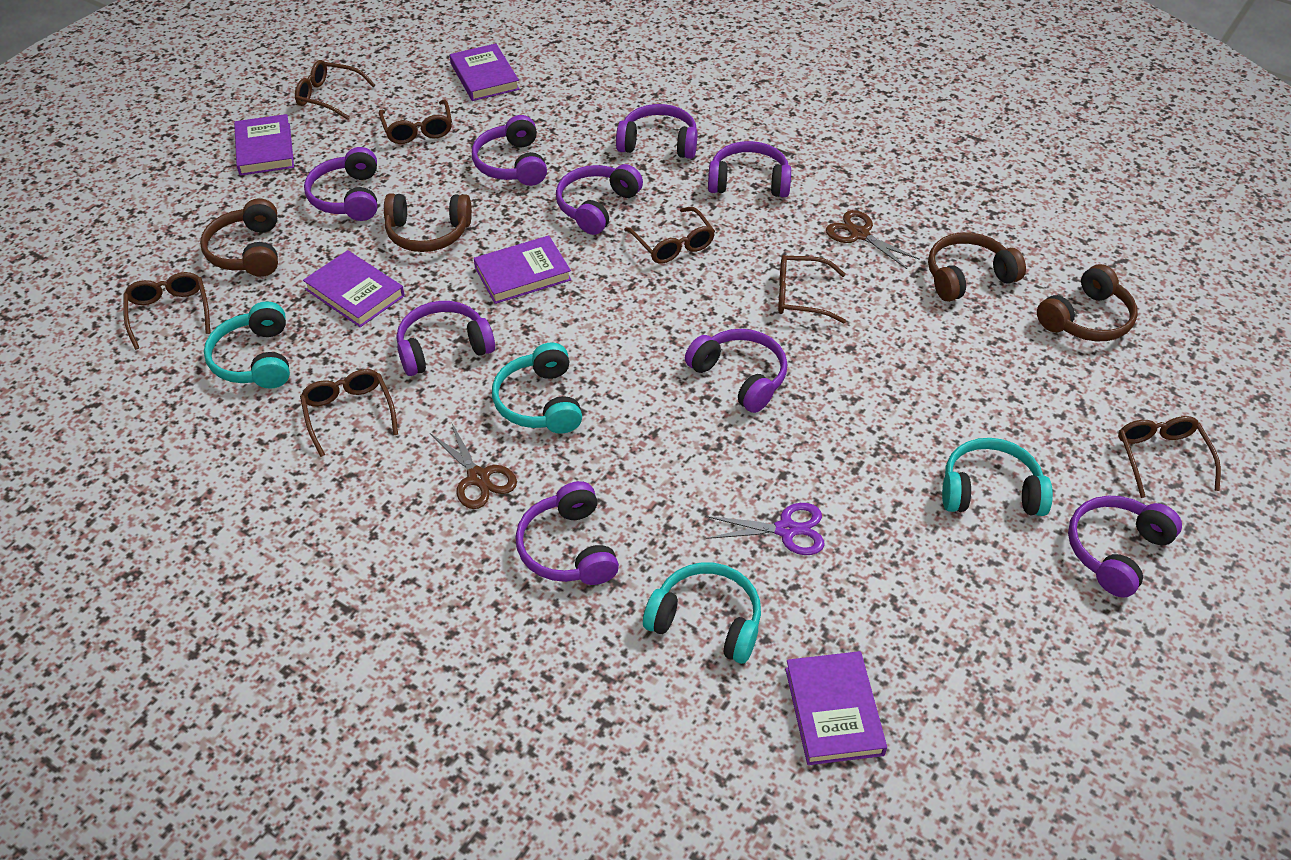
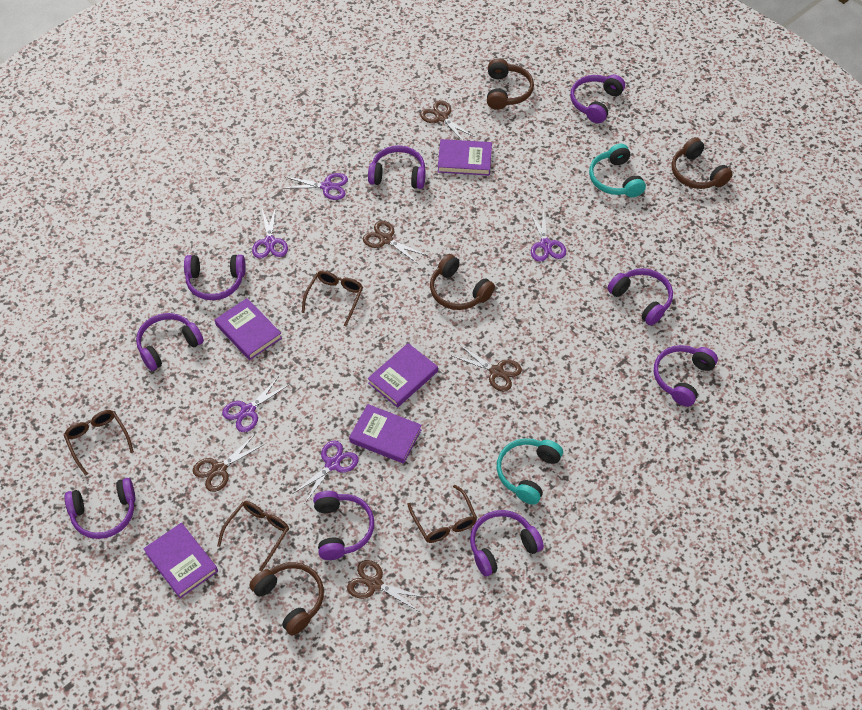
brown glasses: [123,272,210,350] [295,60,375,120] [300,369,398,457] [379,100,452,144] [624,207,715,264] [778,255,846,323] [1118,416,1221,498] = 7 -> [64,410,134,476] [217,501,289,571] [302,271,363,326] [407,485,477,543] = 4
brown scissors: [430,422,517,509] [826,210,920,269] = 2 -> [193,434,265,492] [347,560,427,612] [363,221,427,264] [420,100,475,140] [452,344,522,391] = 5
purple scissors: [705,503,825,555] = 1 -> [222,376,290,432] [252,207,288,259] [283,173,348,200] [292,440,359,504] [529,209,566,262] = 5
turquoise headphones: [204,301,290,389] [492,342,582,434] [643,563,761,664] [942,438,1053,516] = 4 -> [497,438,563,505] [589,144,646,197] = 2

